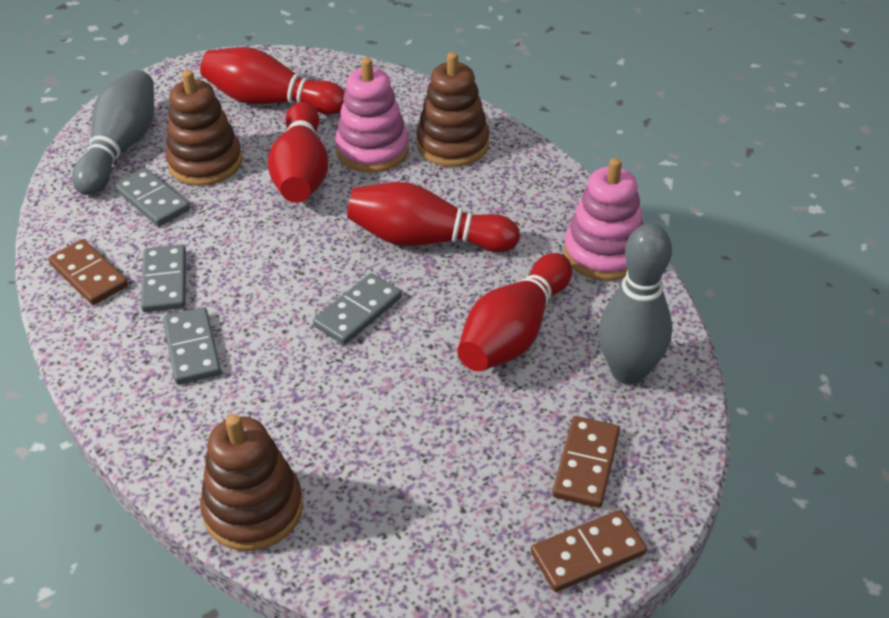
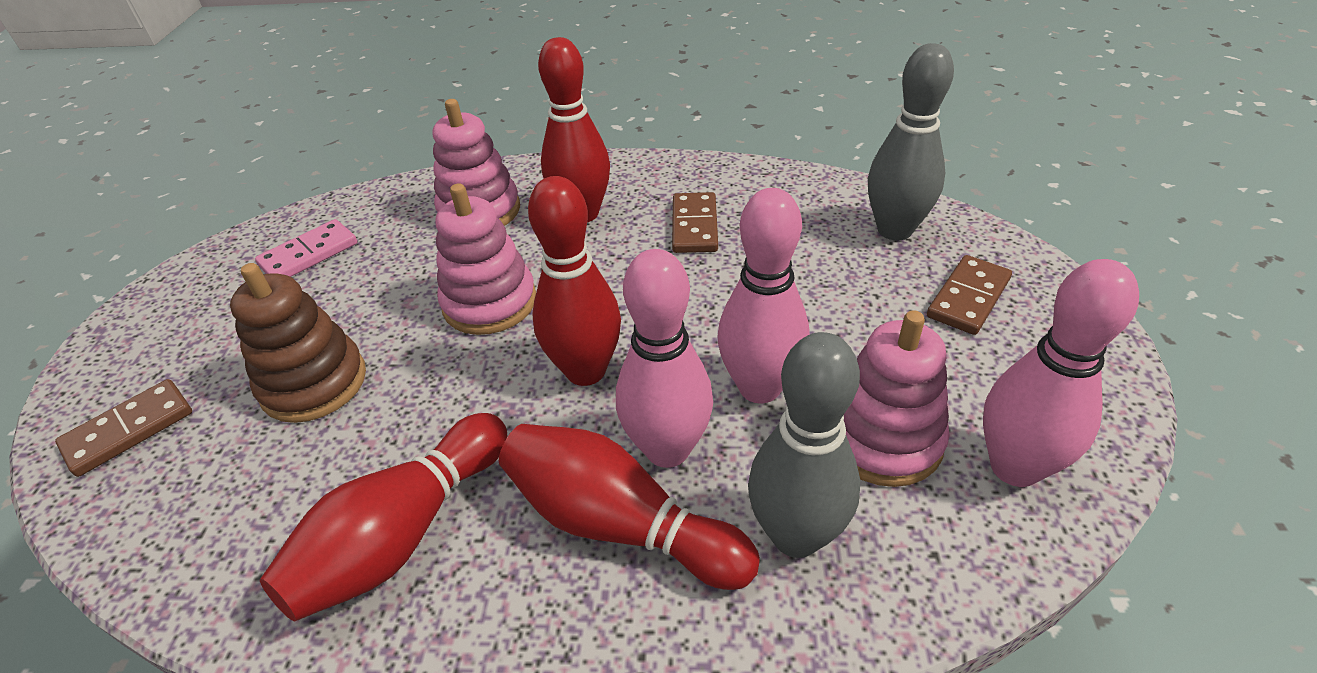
brown stacking toy: [166,70,242,186] [200,414,303,551] [416,52,489,167] = 3 -> [230,263,366,423] = 1
grey domino: [114,168,190,226] [141,245,186,312] [163,307,221,385] [313,273,402,345] = 4 -> none = 0
pink bowling pin: none = 0 -> [616,249,713,468] [718,188,809,403] [983,259,1139,487] = 3
pink domino: none = 0 -> [255,219,357,277] = 1
pink stacking toy: [335,57,409,172] [564,158,644,281] = 2 -> [433,99,520,226] [436,183,536,335] [844,310,950,487] = 3

